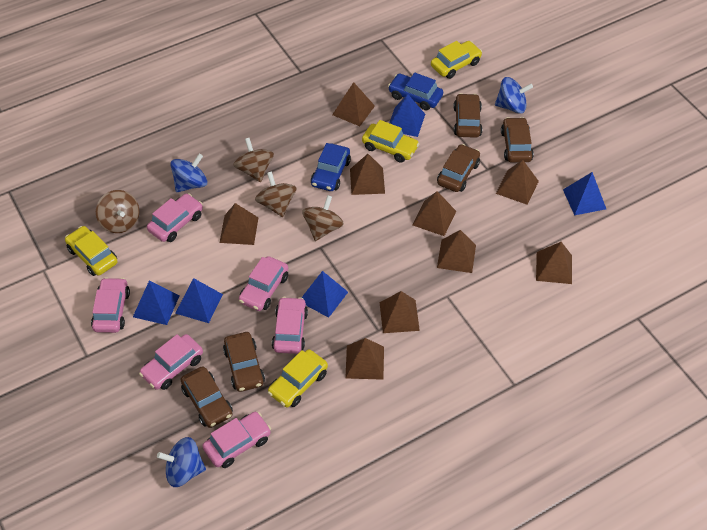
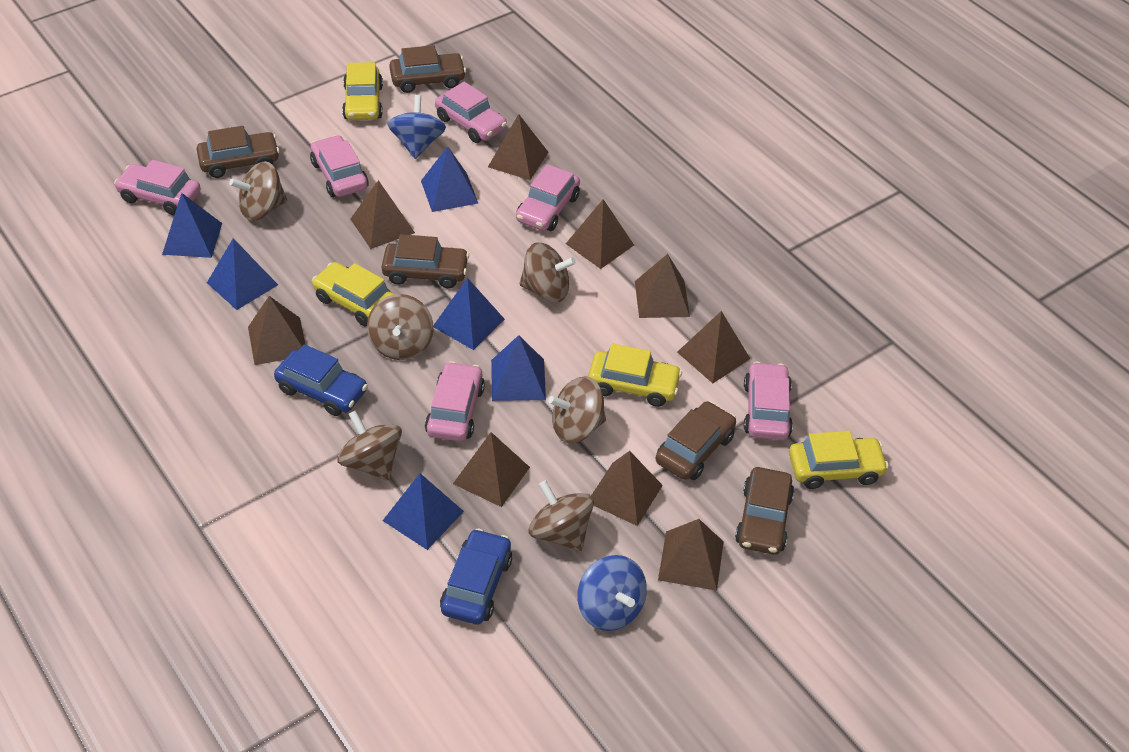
blue pyramid: [133,281,180,325] [175,278,223,323] [301,271,348,318] [389,94,425,137] [563,172,606,215] = 5 -> [162,193,222,258] [207,238,278,310] [383,473,464,550] [421,146,478,212] [433,278,505,350] [491,335,546,401] = 6
blue spinning top: [157,437,206,487] [170,154,207,192] [495,77,533,114] = 3 -> [387,95,446,159] [577,555,647,631] = 2
brown spinning top: [96,190,139,233] [233,138,274,182] [255,171,296,217] [302,195,344,241] = 4 -> [229,161,287,221] [338,410,402,481] [367,294,434,360] [519,242,576,303] [529,480,594,551] [548,376,606,443] = 6

